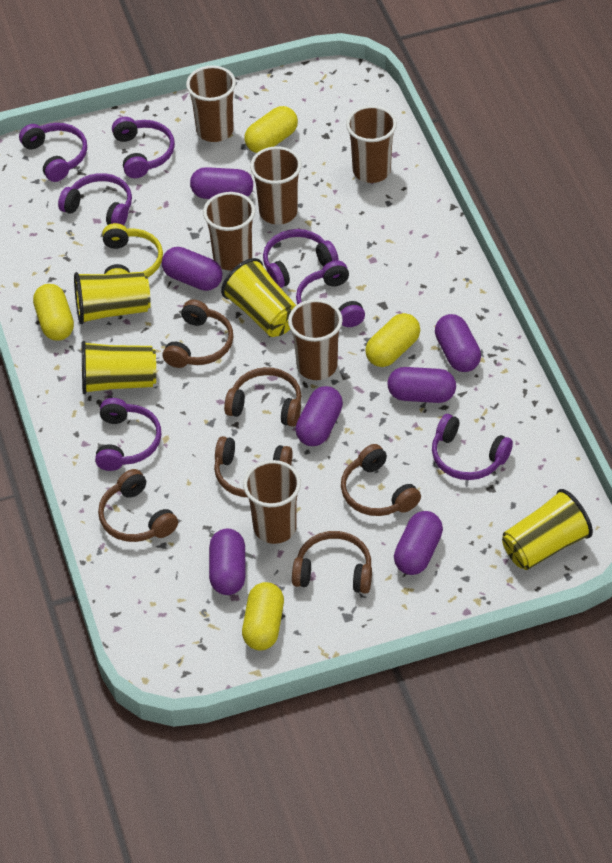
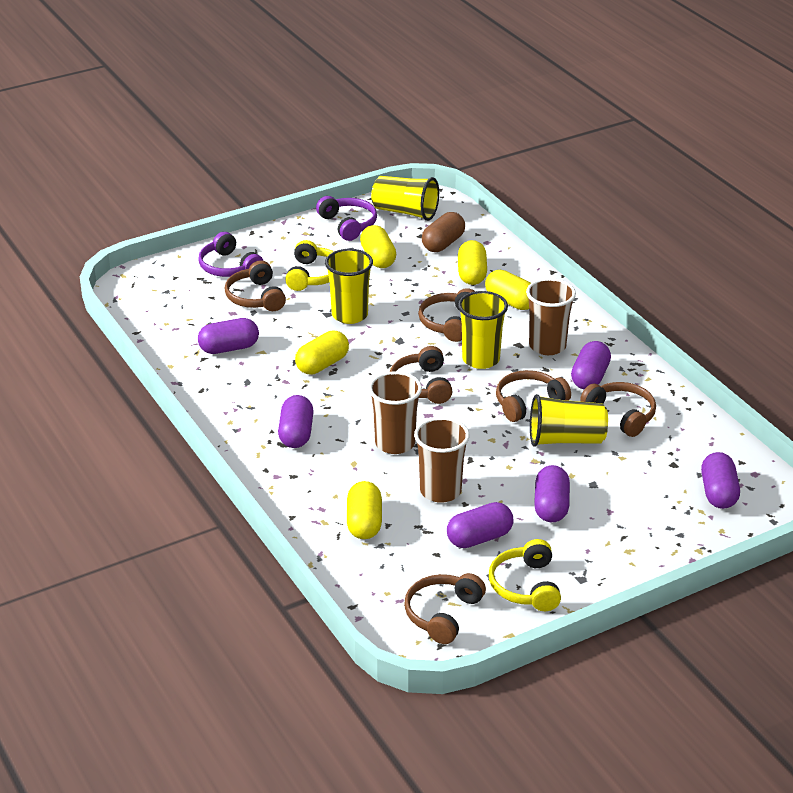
brown capsule: none = 0 -> [422,212,465,252] = 1
brown cup: [186,66,236,142] [203,192,255,271] [243,460,301,544] [250,146,302,225] [288,299,343,380] [346,105,397,183] = 6 -> [368,371,422,454] [414,417,470,503] [526,278,576,355] = 3
purple capsule: [162,247,222,291] [190,167,253,199] [209,529,246,595] [295,386,343,446] [387,367,456,403] [394,511,443,575] [435,314,481,372] = 7 -> [198,318,259,354] [278,395,314,448] [447,502,514,548] [534,465,570,522] [571,341,611,389] [701,452,740,509] = 6
purple headphones: [19,123,87,182] [58,173,132,225] [95,398,161,471] [112,117,175,178] [263,229,339,288] [296,260,365,327] [432,414,513,480] = 7 -> [198,232,263,277] [316,196,377,241] = 2
yellow capsule: [33,284,74,341] [242,582,284,650] [244,106,298,153] [365,313,420,367] = 4 -> [295,331,349,374] [347,481,382,539] [360,225,396,268] [458,240,487,285] [485,270,531,310] = 5
yellow headphones: [102,223,163,277] = 1 -> [285,240,334,291] [489,539,561,611] = 2

